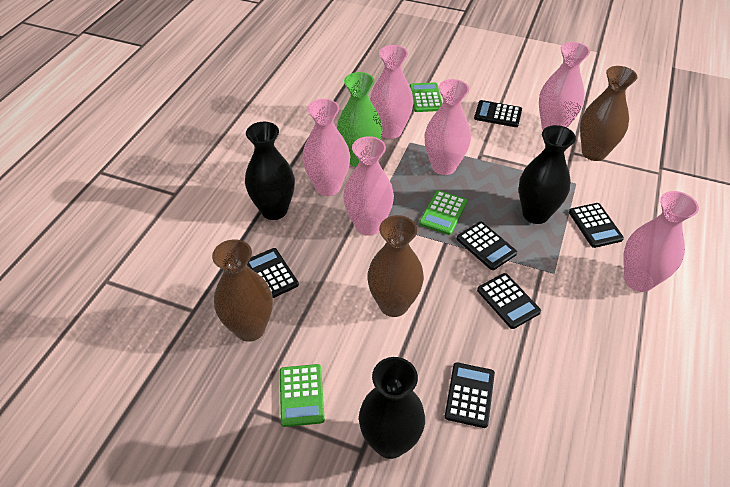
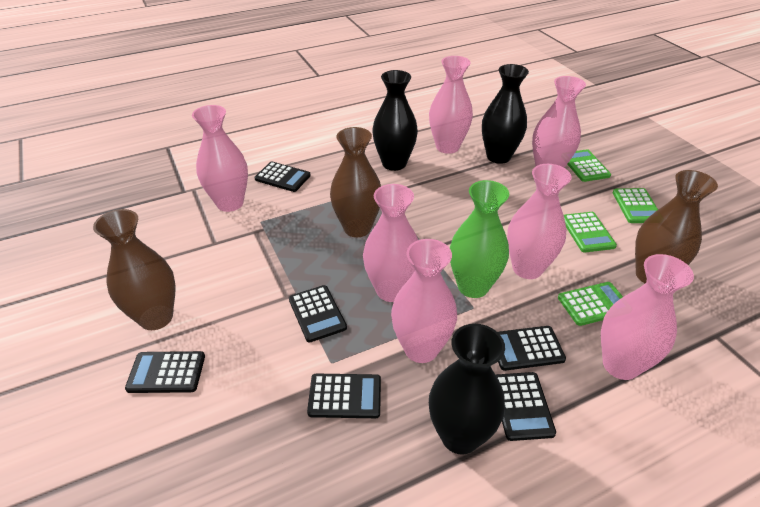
green calculator: [280,364,325,427] [410,82,442,112] [419,190,467,235] = 3 -> [558,282,623,326] [564,212,617,252] [567,149,611,182] [612,188,658,223] = 4
pink vase: [302,99,350,196] [343,136,394,236] [370,45,414,139] [424,79,471,175] [539,42,590,130] [623,191,699,292] = 6 -> [192,105,248,212] [363,184,418,302] [391,239,457,363] [429,56,473,154] [507,164,572,279] [532,76,586,168] [601,254,694,380] = 7

